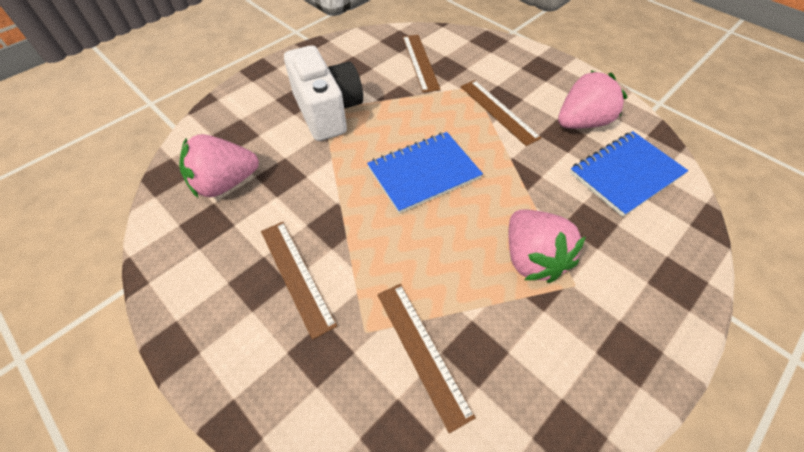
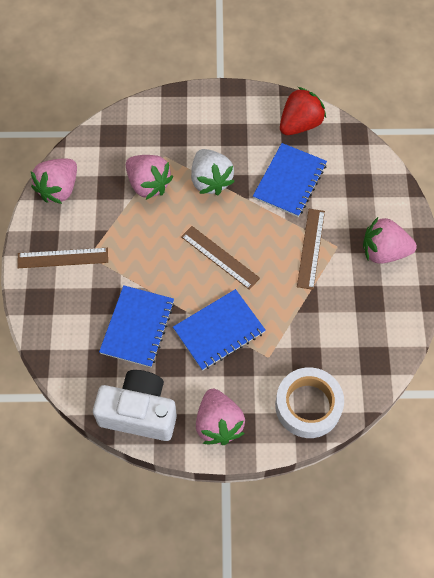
blue notebook: [367,132,483,214] [570,131,688,217] = 2 -> [99,285,175,367] [173,289,266,371] [253,143,327,217] = 3
brown ruler: [261,222,337,340] [377,284,476,433] [403,35,441,93] [460,80,541,146] = 4 -> [17,248,108,268] [181,226,260,290] [297,209,325,290] = 3
pink strawberry: [179,134,259,198] [508,209,586,283] [558,71,627,129] = 3 -> [31,158,77,204] [126,155,173,200] [196,389,245,445] [363,217,417,264] = 4
red strawberry: none = 0 -> [280,87,326,135] = 1
white strawberry: none = 0 -> [191,149,235,195] = 1
white tape: none = 0 -> [275,367,344,438] = 1

